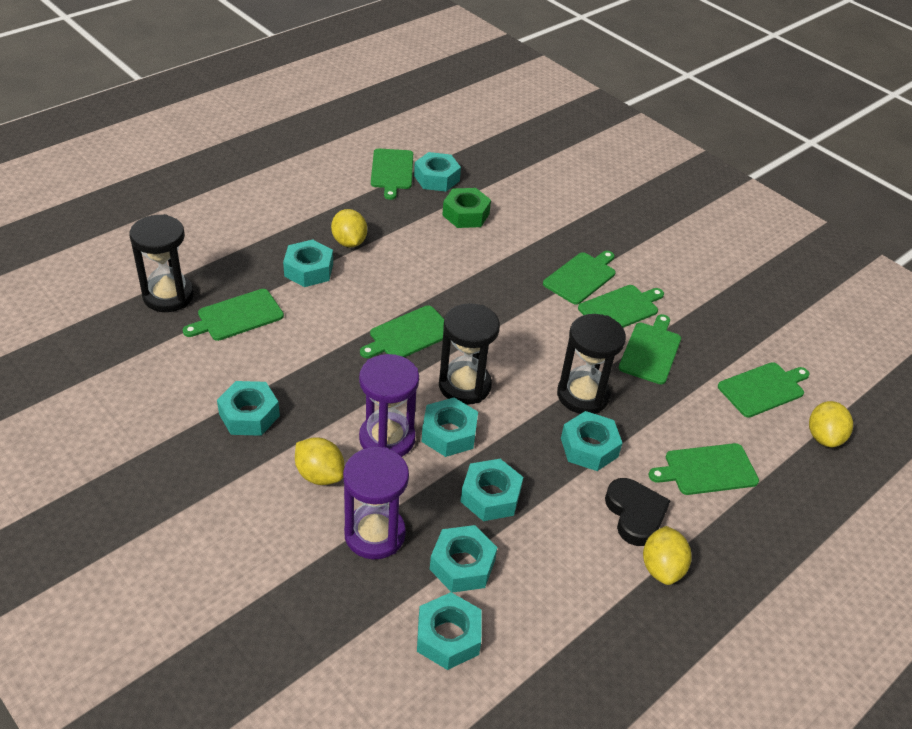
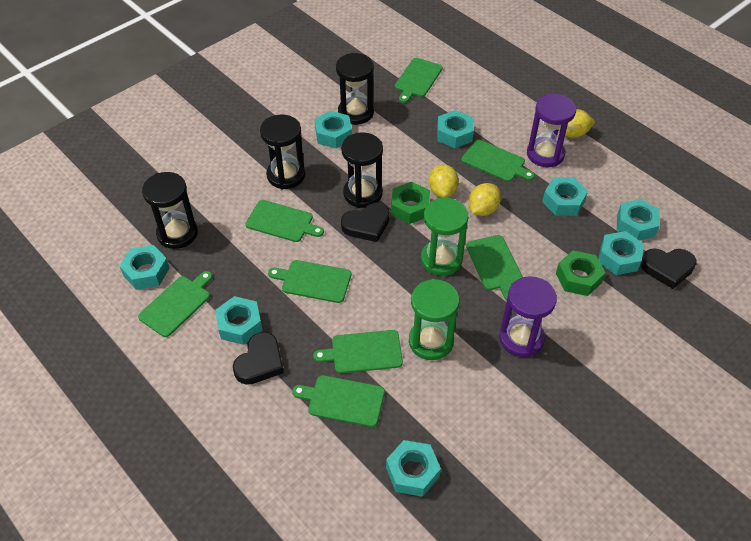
black heart: [605,478,671,546] = 1 -> [233,332,284,385] [341,203,390,242] [640,249,696,289] = 3
black hourglass: [129,214,194,312] [439,303,500,405] [557,314,626,414] = 3 -> [142,172,198,249] [260,115,305,189] [336,53,374,125] [341,132,383,208] = 4
green hourglass: none = 0 -> [409,279,459,360] [421,198,469,276] = 2
green nut: [442,188,491,228] = 1 -> [391,182,430,224] [556,250,605,296] = 2
yellow lemon: [295,437,344,485] [331,209,367,247] [643,526,692,585] [809,401,853,448] = 4 -> [428,164,459,198] [468,183,501,216] [558,109,595,138] = 3

